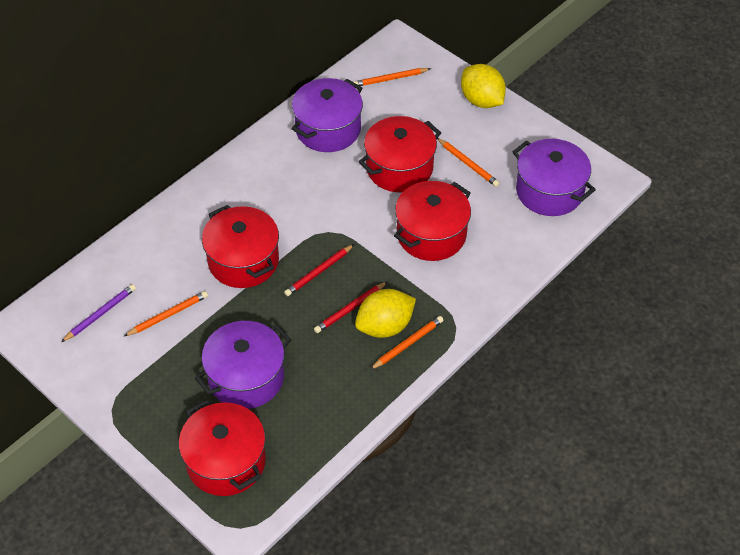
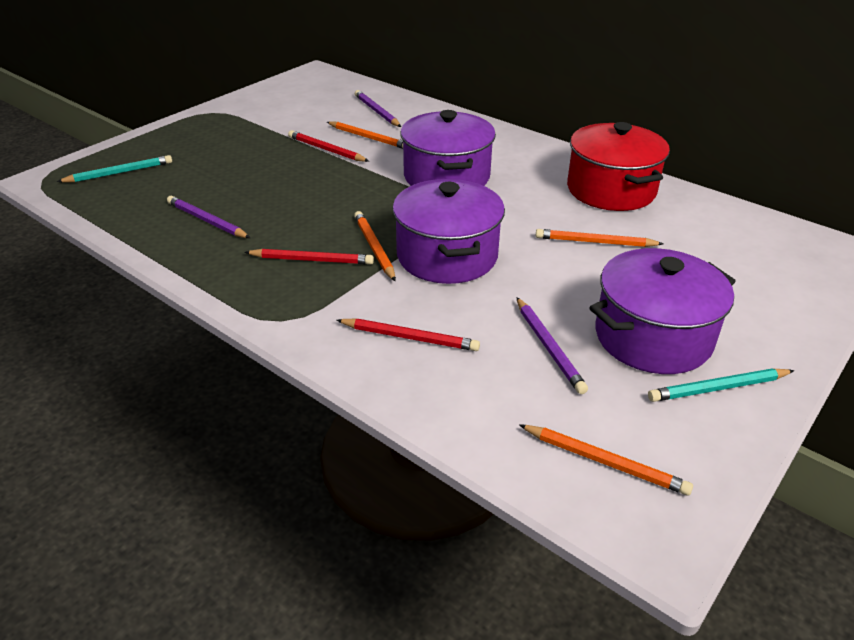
purple pencil: [61,284,136,342] = 1 -> [167,196,250,238] [355,90,401,127] [516,297,588,394] = 3
red pencil: [284,244,354,296] [314,282,387,333] = 2 -> [245,249,374,265] [288,130,369,162] [336,318,480,351] = 3
red pot: [179,400,266,496] [202,205,279,288] [359,116,441,192] [394,181,471,261] = 4 -> [567,122,670,211] = 1
turquoise pencil: none = 0 -> [57,155,172,182] [648,369,794,402] = 2
yellow lemon: [355,289,416,338] [461,64,506,108] = 2 -> none = 0

